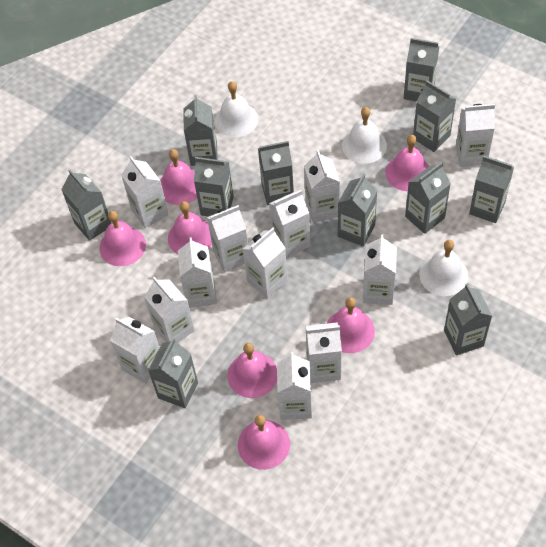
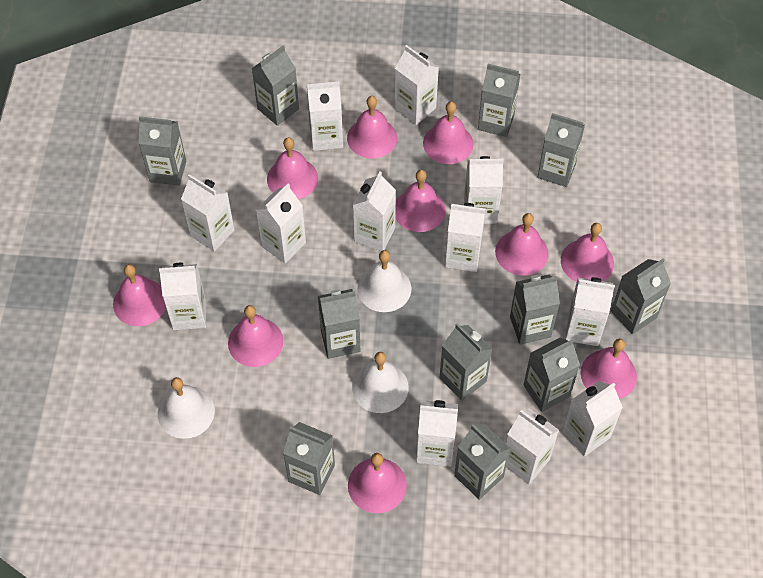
pink bell: [99,211,146,266] [160,149,197,205] [168,201,212,254] [227,343,277,398] [238,415,290,470] [327,297,375,353] [385,135,429,192] = 7 -> [113,264,166,326] [228,305,283,367] [267,137,318,199] [347,96,397,158] [348,453,407,513] [395,170,445,232] [423,102,473,164] [495,213,548,276] [561,223,614,282] [581,339,637,399] = 10

